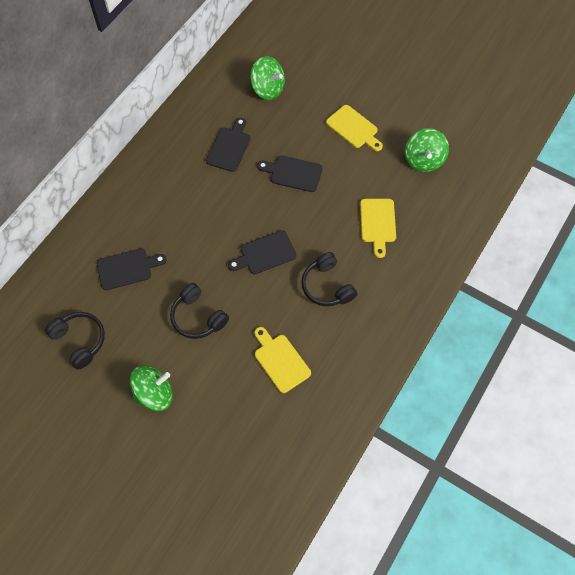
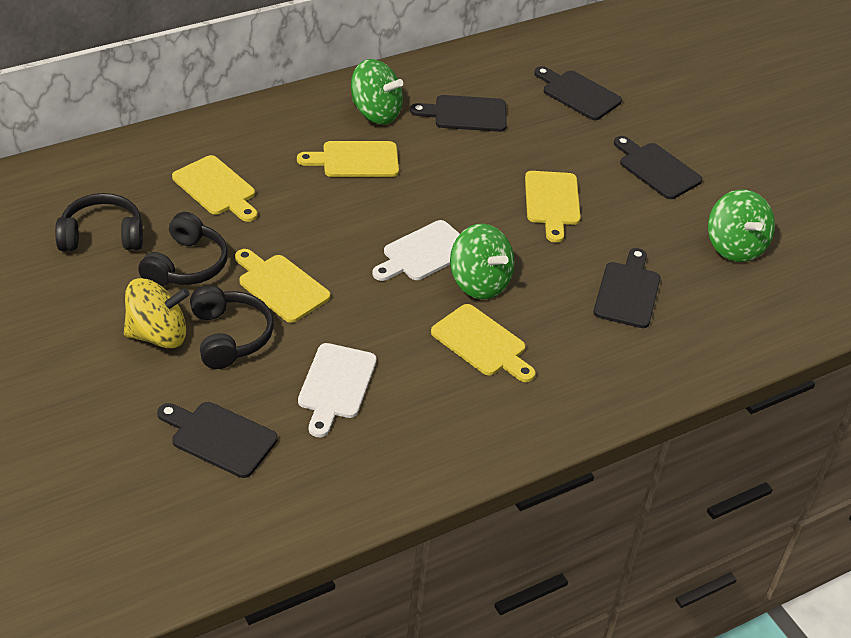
black cutting board: [97,249,167,290] [206,118,250,172] [228,230,297,274] [257,156,323,192] = 4 -> [157,402,278,478] [410,95,507,132] [534,66,622,120] [593,248,660,328] [614,136,702,199] = 5
white cutting board: none = 0 -> [298,343,377,437] [372,220,460,281] = 2
yellow cutting board: [254,327,311,393] [326,105,383,151] [360,199,396,258] = 3 -> [172,155,257,222] [235,249,331,323] [297,141,399,177] [431,304,536,382] [525,171,581,243] = 5
yellow spinning top: none = 0 -> [124,278,190,348] = 1

